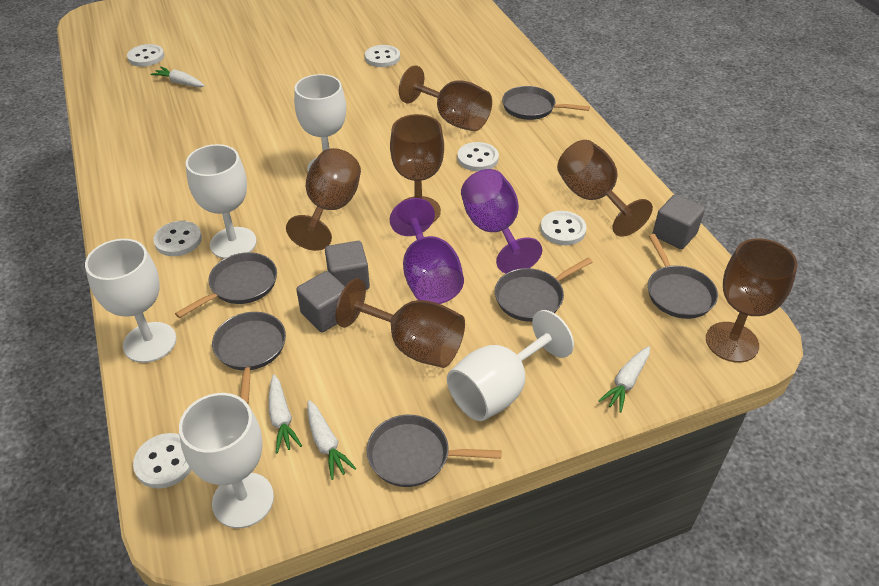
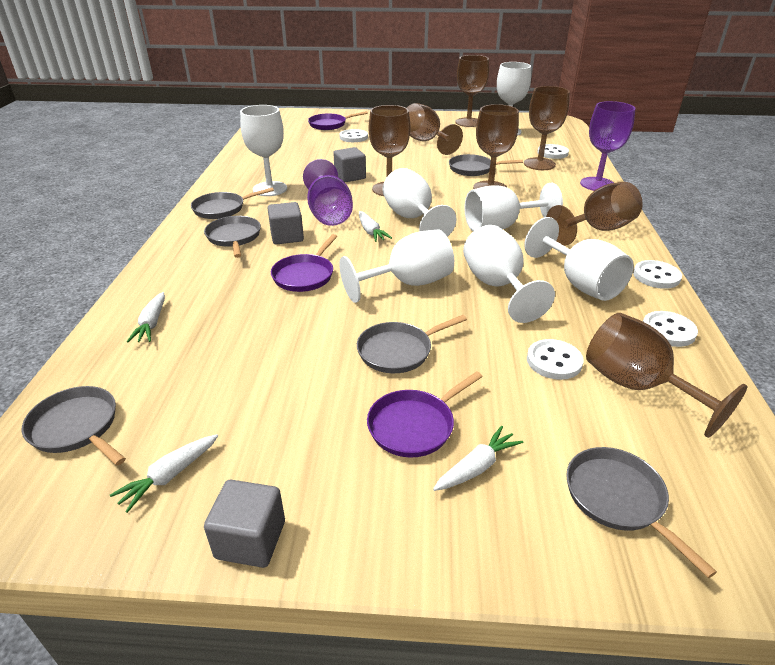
brown goblet: [286,148,361,251] [335,278,465,368] [390,114,444,222] [399,65,492,131] [557,140,653,237] [706,238,798,363] = 6 -> [369,105,410,196] [407,103,463,155] [455,55,489,127] [473,104,519,189] [524,86,570,170] [546,182,643,246] [586,313,747,438] = 7
purple pan: none = 0 -> [271,234,337,292] [308,111,368,130] [367,371,483,458] = 3
white button: [127,44,165,67] [133,433,192,489] [153,221,202,256] [365,45,400,67] [458,142,499,171] [540,211,587,245] = 6 -> [339,129,368,142] [527,339,584,380] [537,144,569,159] [633,260,682,289] [643,311,698,347] = 5
white goblet: [85,239,176,363] [179,393,274,528] [186,144,257,259] [294,74,346,171] [447,310,574,421] = 5 -> [240,105,287,196] [339,229,454,303] [383,168,457,237] [463,225,555,323] [465,183,563,231] [497,62,531,136] [524,217,634,301] = 7

